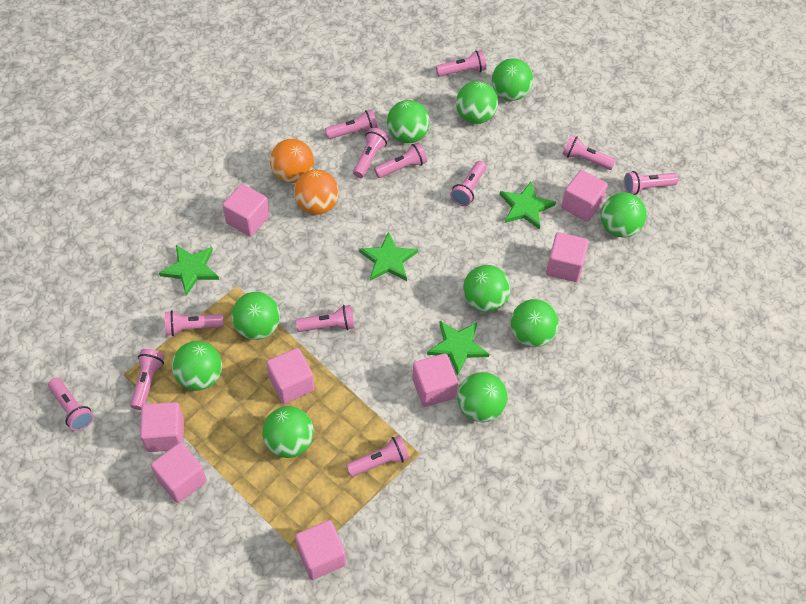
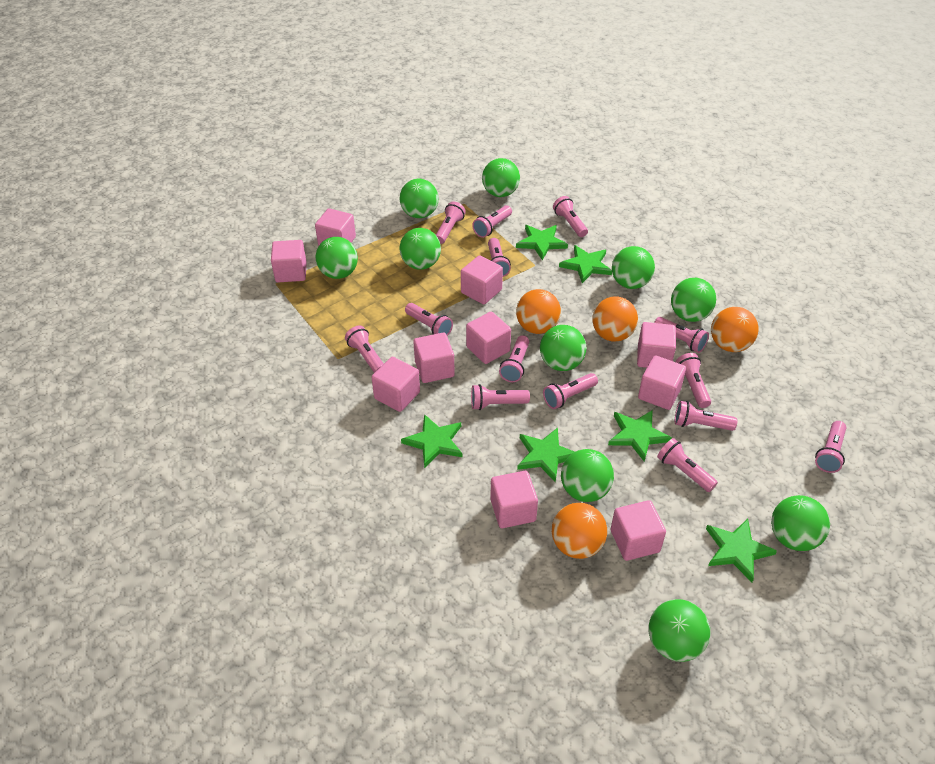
green star: [159,245,219,296] [359,232,418,281] [427,321,489,375] [500,182,556,230] = 4 -> [401,414,462,468] [516,225,568,260] [517,427,575,483] [559,245,612,283] [608,410,672,462] [706,519,777,582] = 6
orange ball: [270,139,314,183] [294,170,339,215] = 2 -> [516,289,561,334] [552,503,607,559] [592,296,638,342] [711,307,759,352] = 4
pink cube: [140,402,184,452] [151,442,207,503] [222,184,269,237] [266,348,314,404] [295,520,346,580] [412,353,458,407] [546,232,589,282] [561,170,608,222] = 8 -> [271,240,307,282] [315,208,356,246] [372,357,420,412] [413,332,455,383] [461,255,503,305] [466,311,511,364] [490,471,538,528] [611,500,666,561] [637,322,676,368] [638,355,686,410] = 10
pink flashlight: [48,378,94,431] [130,349,165,410] [165,310,223,336] [296,305,354,332] [325,109,378,139] [346,435,409,477] [353,128,388,178] [374,142,427,178] [436,50,487,77] [450,161,486,206] [562,135,616,170] [624,171,679,195] = 12 -> [345,325,384,373] [405,303,453,336] [436,202,466,244] [471,384,530,410] [472,205,512,238] [488,238,511,277] [499,335,529,382] [543,373,598,409] [553,196,588,237] [654,317,709,353] [657,438,718,492] [675,401,737,431] [676,353,711,408] [815,421,846,473] = 14

